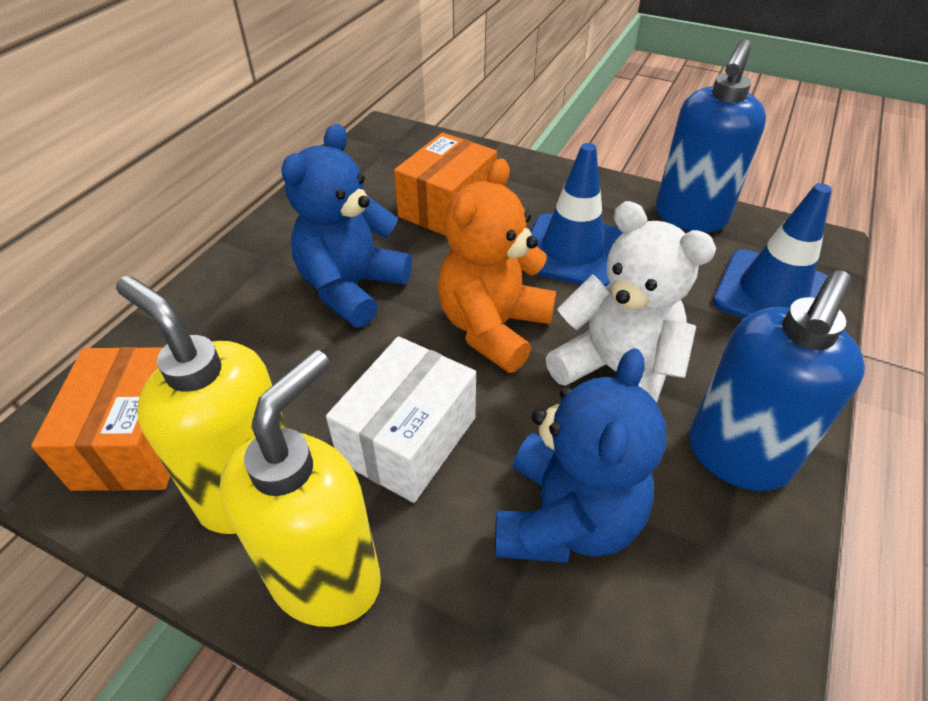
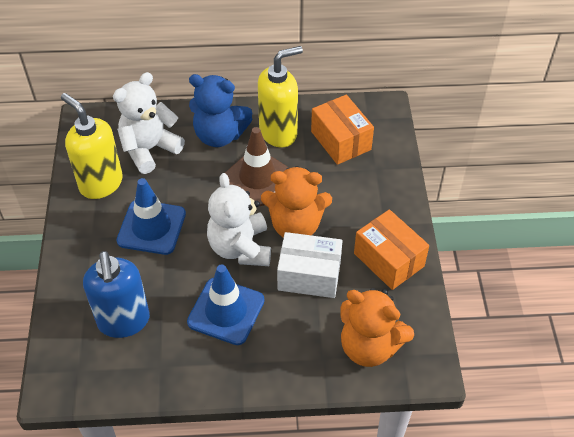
blue soap dispenser: [656,39,766,233] [689,270,865,491] = 2 -> [83,251,150,338] = 1
blue teddy bear: [281,124,412,327] [495,348,667,563] = 2 -> [189,74,252,147] = 1
brown traffic cone: none = 0 -> [225,127,288,206] = 1
orange teddy bear: [438,158,556,373] = 1 -> [261,166,332,238] [340,288,414,367] = 2
white teddy bear: [546,201,716,402] = 1 -> [113,72,185,174] [207,173,271,266] = 2

